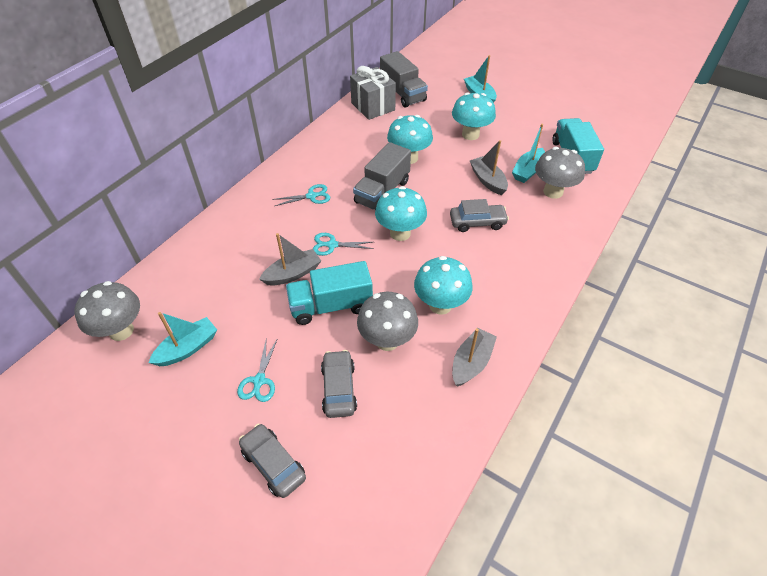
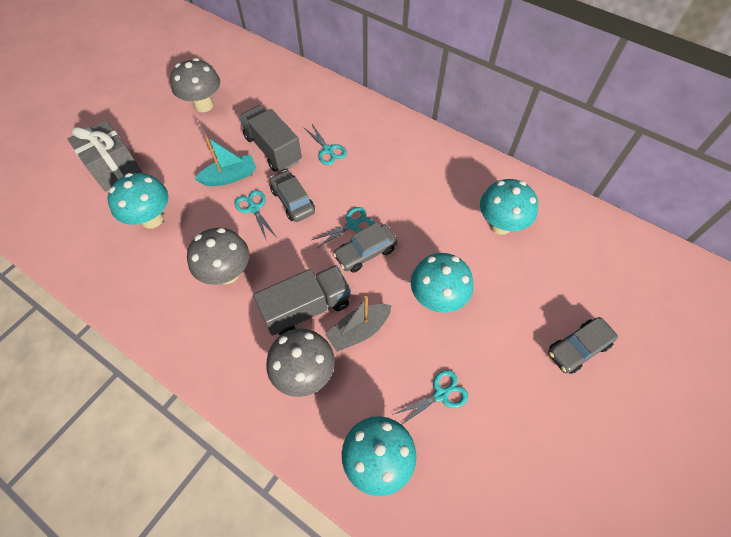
grey boat: [259,233,321,286] [452,328,497,387] [470,140,508,195] = 3 -> [325,296,392,352] = 1
turquoise boat: [148,312,217,366] [464,55,497,103] [512,124,545,183] = 3 -> [195,136,256,186] = 1
turquoise scissors: [237,338,278,402] [272,184,331,206] [313,233,374,256] = 3 -> [235,190,275,239] [303,124,347,165] [312,207,375,248] [392,370,468,425] = 4
turquoise truck: [286,261,373,325] [552,118,604,174] = 2 -> none = 0

